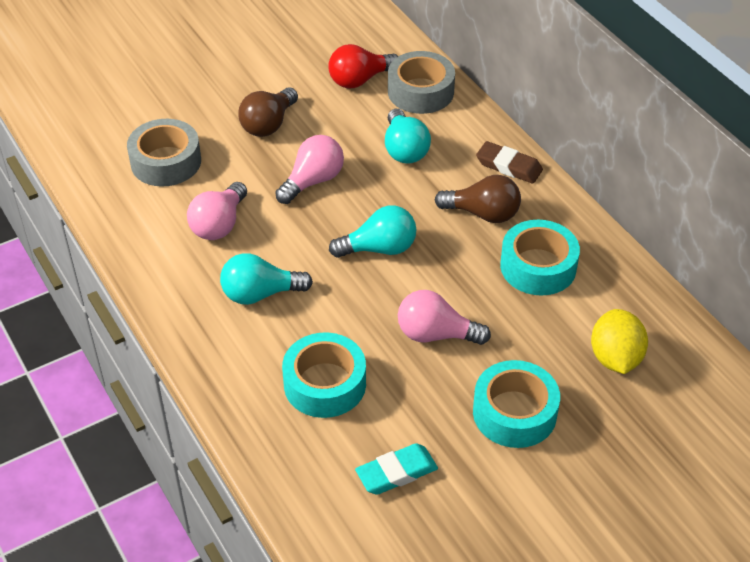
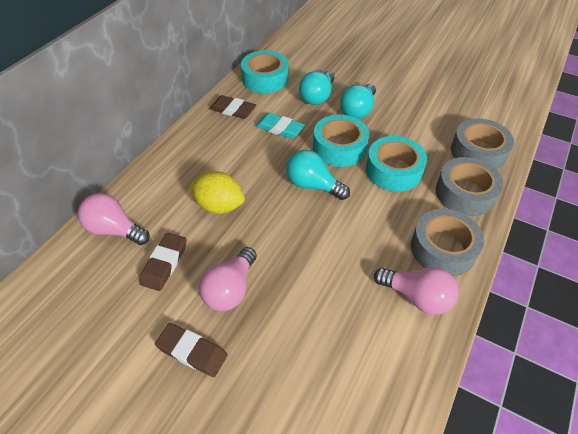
brown eraser: [476,141,543,183] = 1 -> [140,233,186,291] [155,323,228,377] [210,95,256,119] = 3
brown light bulb: [238,87,298,137] [435,175,521,223] = 2 -> none = 0
grey tape: [127,119,201,187] [388,51,455,114] = 2 -> [411,209,484,276] [435,157,503,216] [451,118,514,170] = 3
red light bulb: [328,44,398,88] = 1 -> none = 0

